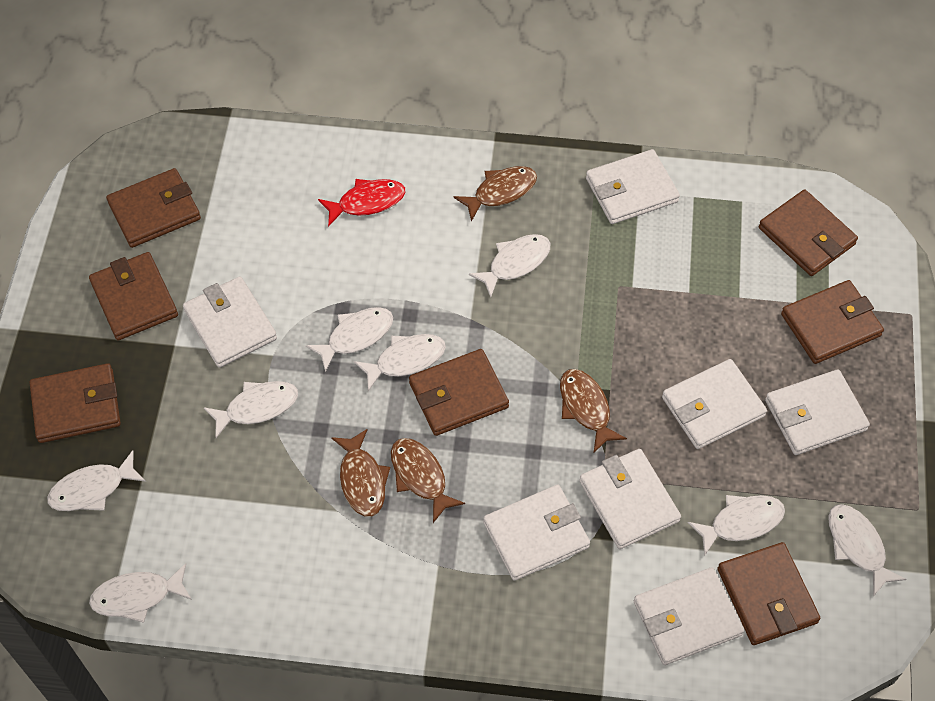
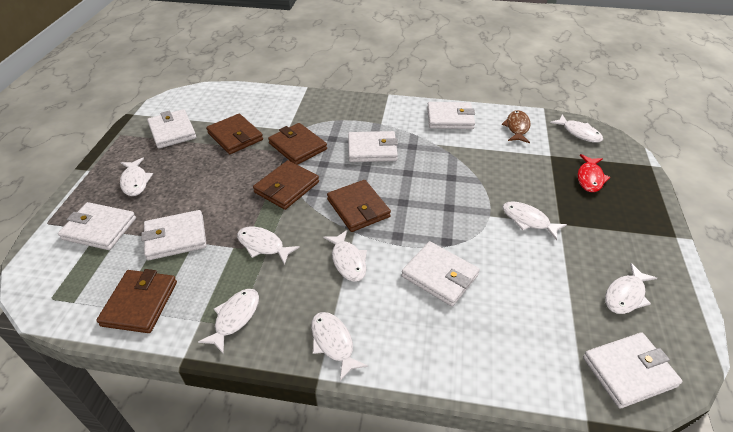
brown fish: [331,429,390,517] [391,438,465,523] [454,166,537,222] [560,369,627,452] = 4 -> [502,110,531,143] = 1
brown wallet: [29,363,121,443] [89,252,178,340] [106,168,201,248] [409,349,509,436] [717,542,821,645] [759,190,858,276] [781,280,884,364] = 7 -> [96,269,177,333] [206,114,263,154] [253,160,319,210] [268,123,327,165] [327,180,391,232] = 5

